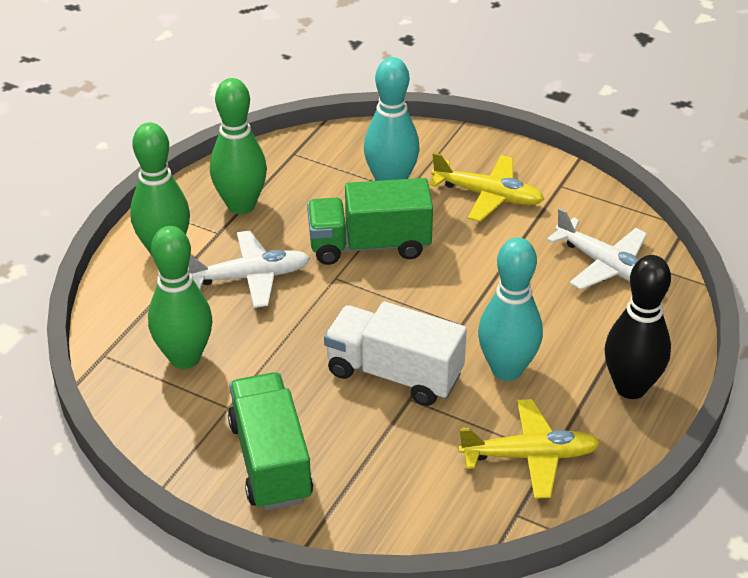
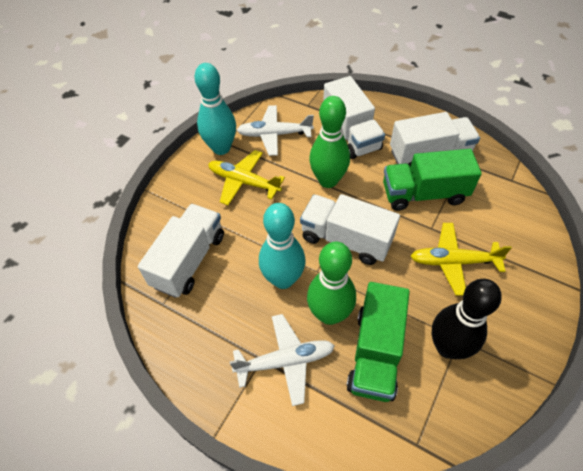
green bowling pin: [130,123,190,256] [148,226,212,369] [210,78,267,214] = 3 -> [307,242,356,325] [309,96,350,188] = 2
white truck: [324,302,467,406] = 1 -> [138,204,224,298] [300,194,400,265] [323,76,385,159] [390,112,480,166] = 4

